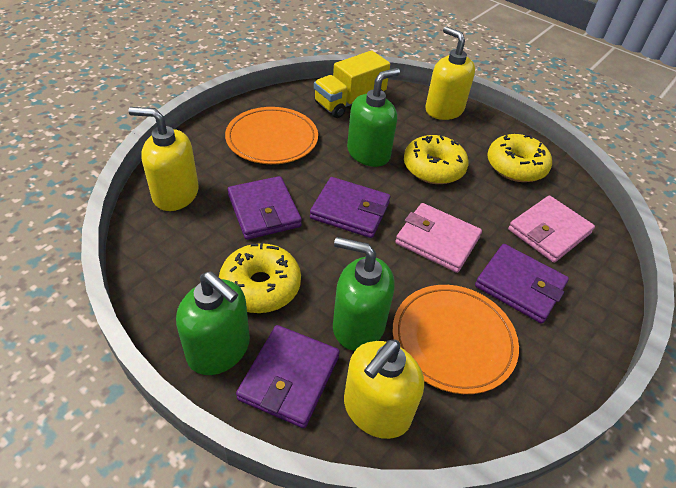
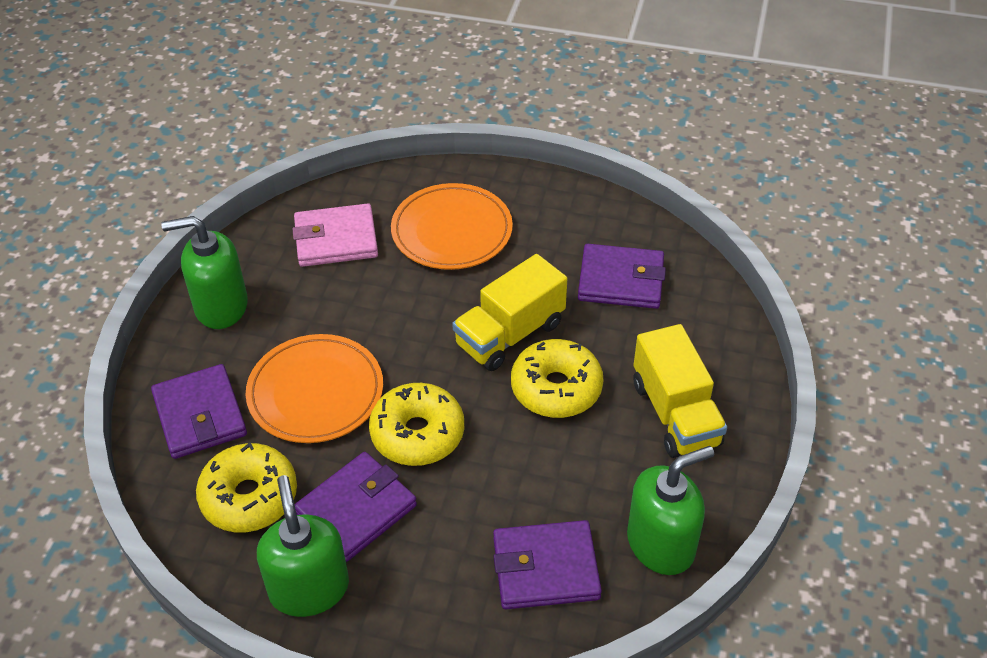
pink wallet: [395,203,482,273] [508,195,595,263] = 2 -> [293,204,378,267] = 1
yellow soap dispenser: [128,107,199,211] [344,339,424,439] [425,26,475,120] = 3 -> none = 0
yellow truck: [314,50,390,118] = 1 -> [452,254,567,371] [634,324,727,458] = 2

